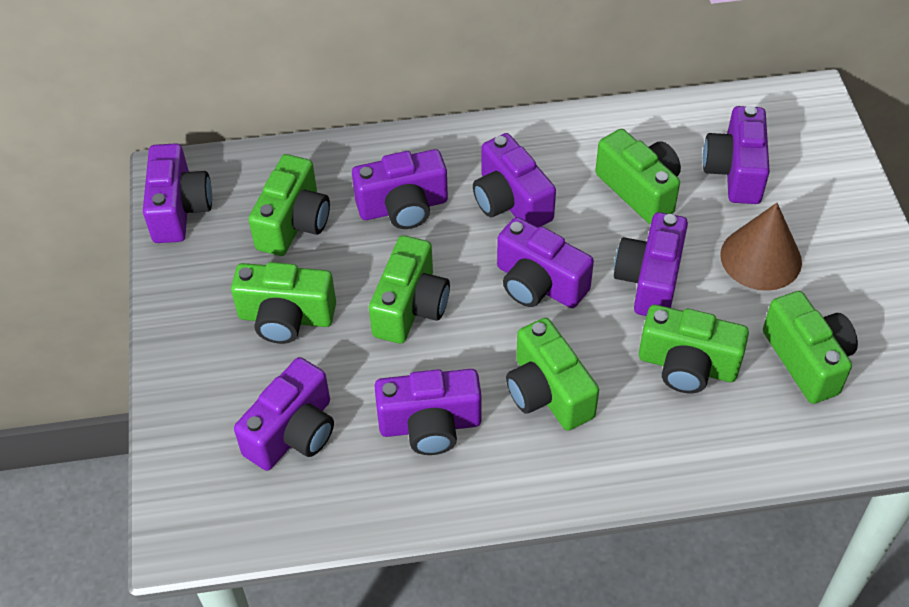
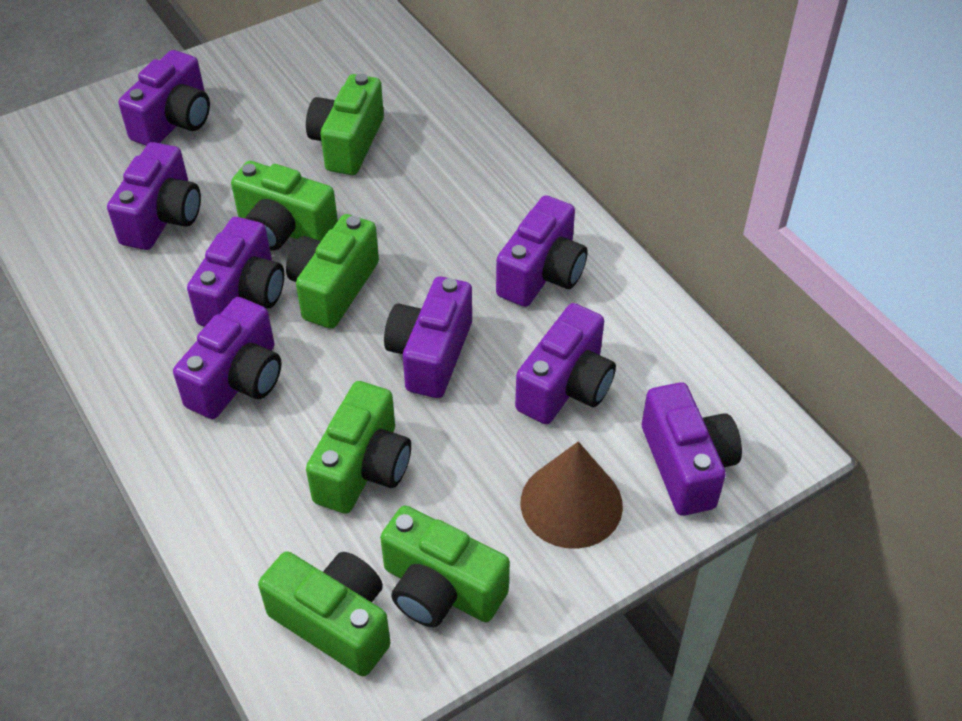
green camera: [231,262,336,344] [249,154,330,256] [369,235,450,344] [506,318,599,431] [595,129,681,225] [639,305,749,393] [763,291,858,404] = 7 -> [231,161,338,250] [258,551,390,677] [286,214,379,329] [306,74,384,175] [306,381,411,514] [380,506,510,627] = 6

